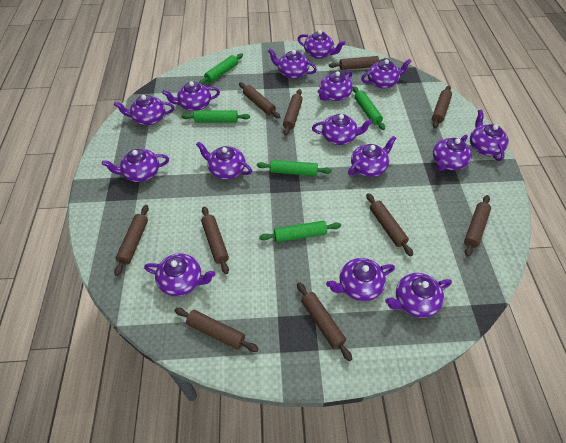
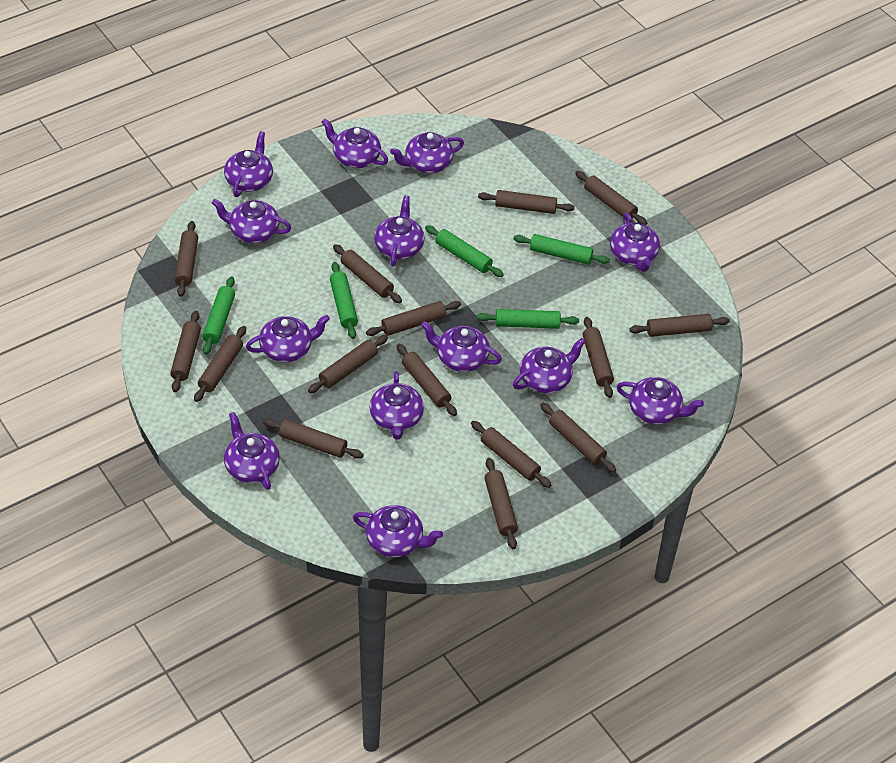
brown rolling pin: [114,205,149,276] [174,308,259,352] [201,206,229,274] [239,82,280,119] [283,89,303,136] [297,282,352,361] [329,56,389,70] [366,193,413,256] [432,86,452,128] [464,195,491,257] = 10 -> [170,311,201,392] [174,221,198,297] [194,326,246,402] [263,419,364,459] [308,335,388,393] [333,244,402,303] [366,301,461,336] [397,344,457,416] [471,421,551,488] [478,190,575,214] [484,458,518,549] [540,403,616,473] [575,171,647,225] [583,317,614,398] [629,314,730,337] = 15
purple teapot: [102,149,169,182] [114,95,174,125] [144,253,215,296] [162,81,220,111] [196,142,252,179] [268,49,317,79] [298,30,345,59] [312,114,373,145] [318,71,353,101] [326,258,395,301] [348,136,397,177] [361,59,412,89] [385,273,452,318] [433,135,472,171] [470,110,509,161] = 15 -> [212,199,291,243] [224,131,273,197] [224,412,280,490] [246,315,330,362] [322,118,388,168] [353,505,443,557] [370,371,424,440] [374,195,424,266] [390,132,464,173] [421,321,502,372] [513,338,586,393] [610,213,660,272] [617,377,704,425] = 13

